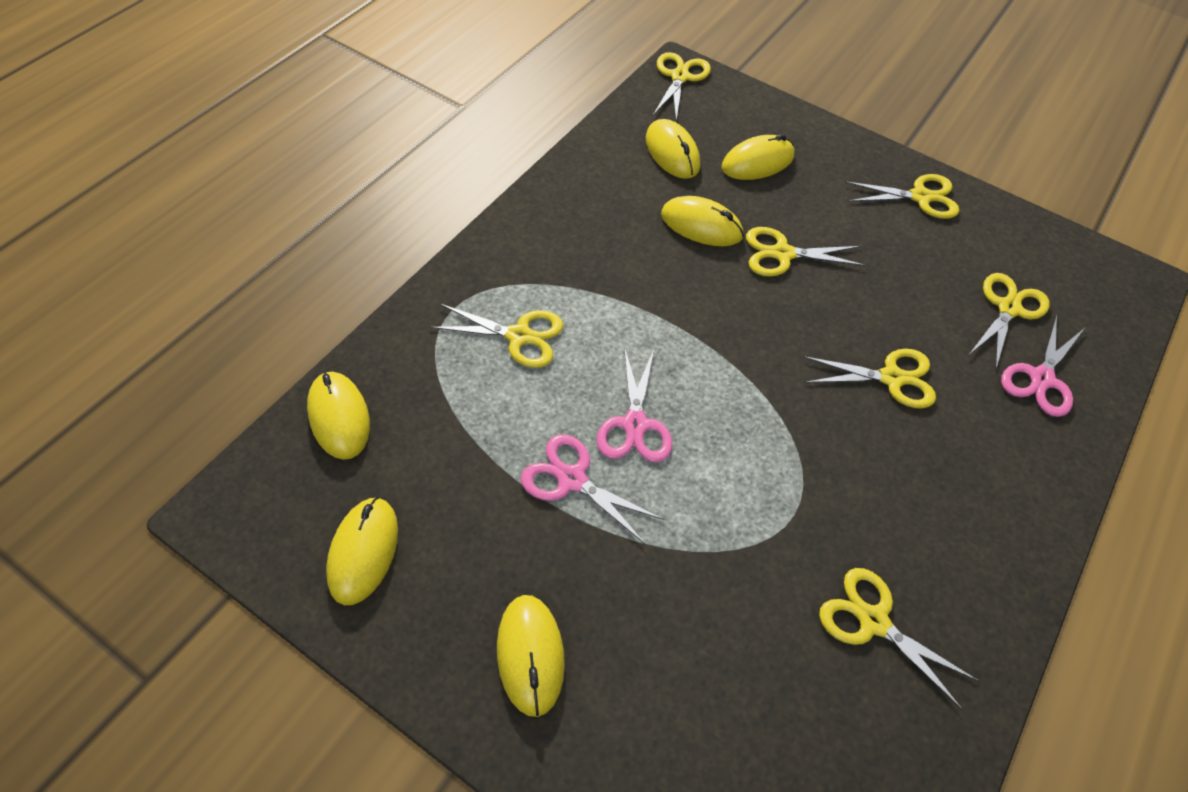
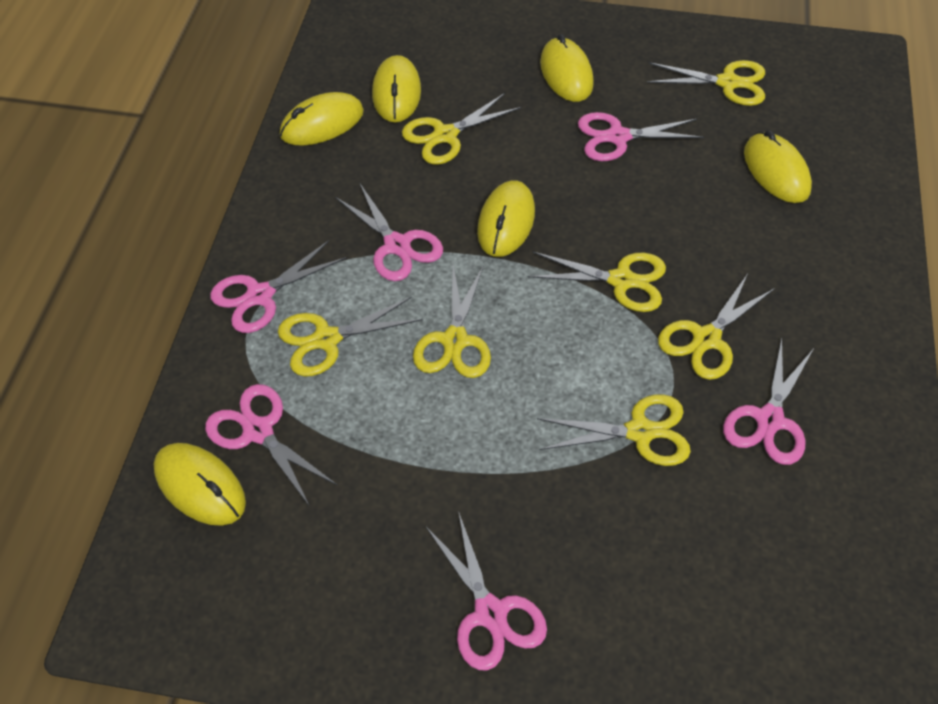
pink scissors: [521,434,664,545] [597,346,672,462] [1001,315,1084,417] = 3 -> [205,384,338,507] [210,240,346,333] [335,182,443,281] [426,511,547,670] [578,112,704,161] [723,338,813,465] = 6

